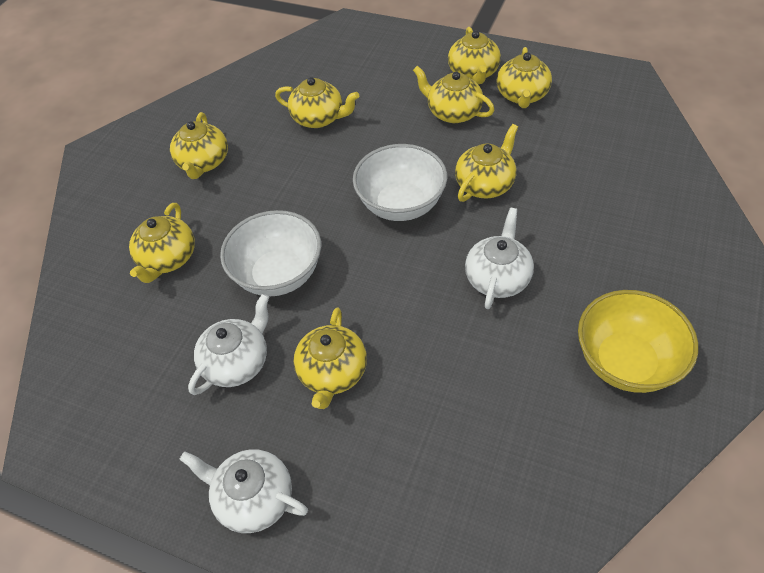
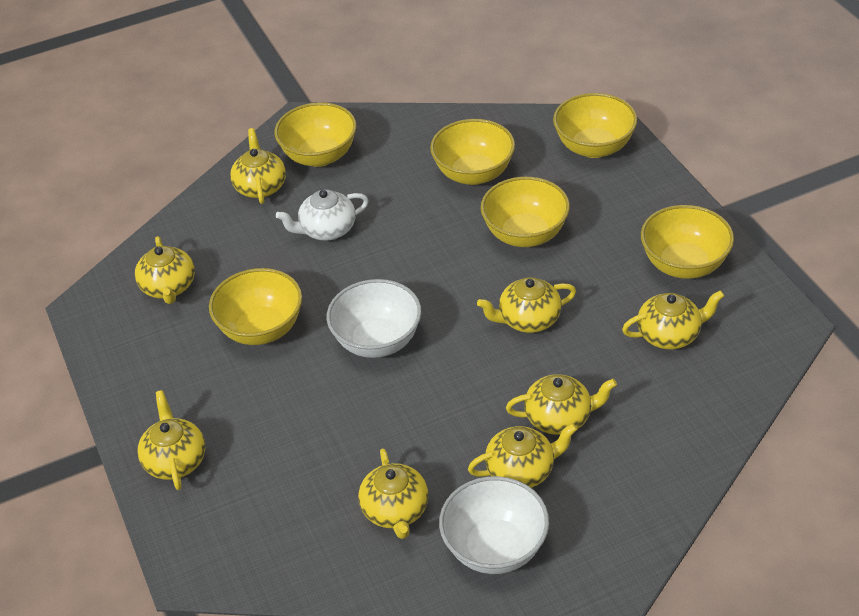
white teapot: [180,449,308,533] [188,294,269,395] [465,208,534,309] = 3 -> [276,189,369,241] = 1
yellow bowl: [578,290,698,393] = 1 -> [209,268,302,345] [274,102,357,167] [430,119,515,185] [481,177,570,247] [553,93,637,158] [641,205,734,279] = 6

